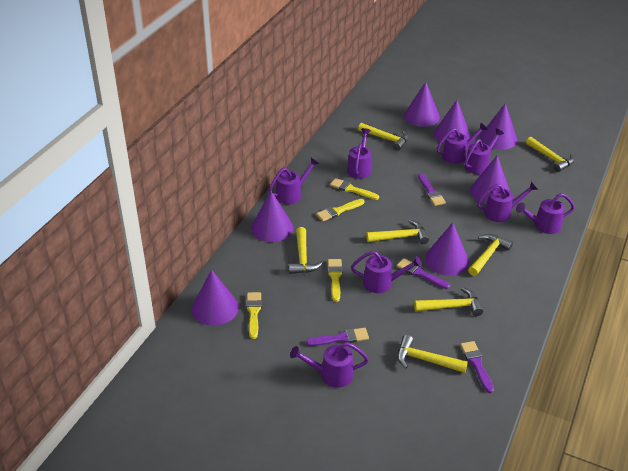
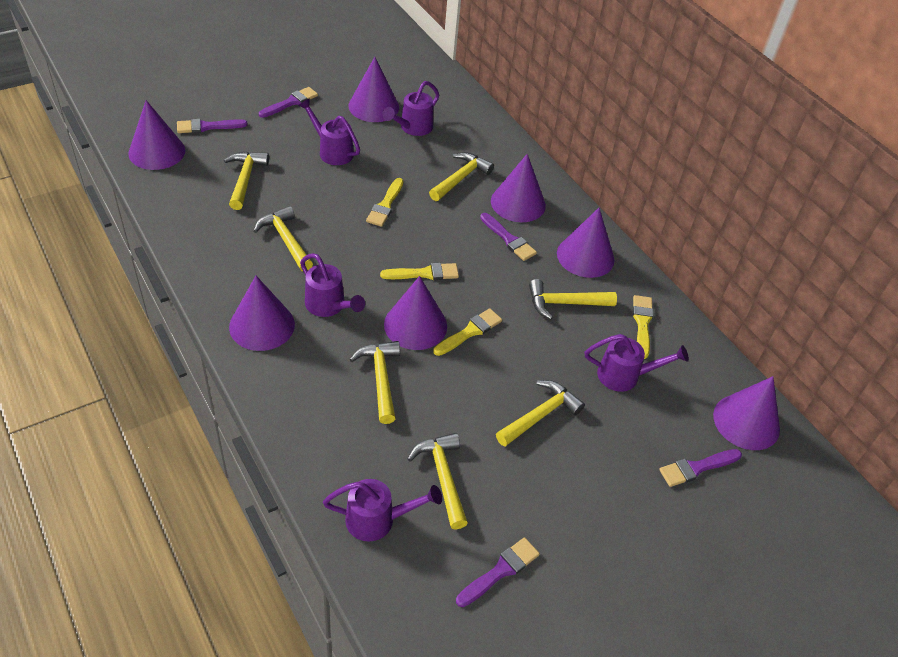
purple brush: [306,328,369,346] [397,258,450,289] [418,173,446,206] [460,341,494,393] = 4 -> [177,119,248,133] [259,87,318,118] [456,537,540,607] [480,213,537,261] [659,449,742,487] = 5
purple watering can: [268,158,319,204] [290,342,369,388] [347,128,371,179] [351,251,422,293] [436,123,487,164] [464,128,504,174] [477,181,538,222] [516,193,575,234] = 8 -> [298,98,360,165] [300,253,365,317] [323,479,442,541] [382,81,439,136] [585,334,689,392] = 5

